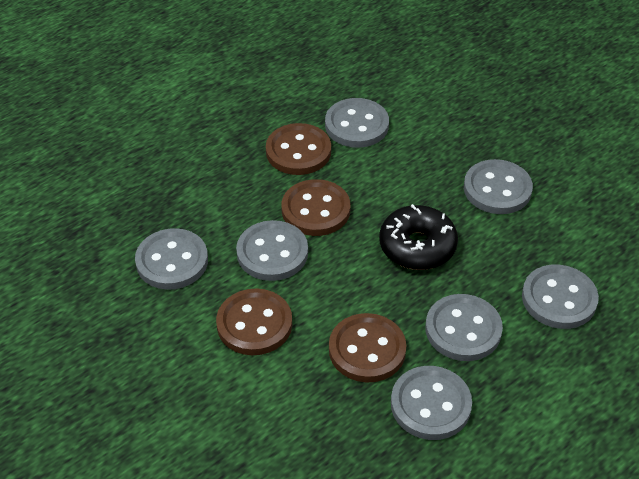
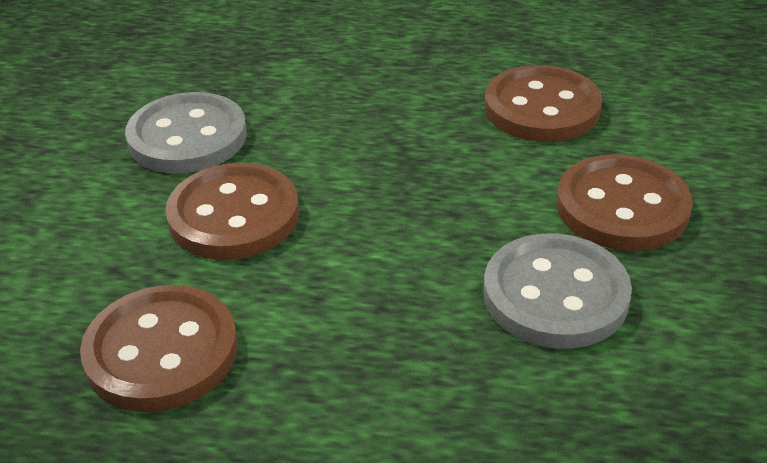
black donut: [379,204,458,270] = 1 -> none = 0
grey button: [135,228,208,290] [236,220,308,281] [325,98,389,148] [391,366,472,440] [425,294,503,361] [464,159,533,214] [522,265,599,329] = 7 -> [125,92,247,173] [483,233,632,349] = 2

